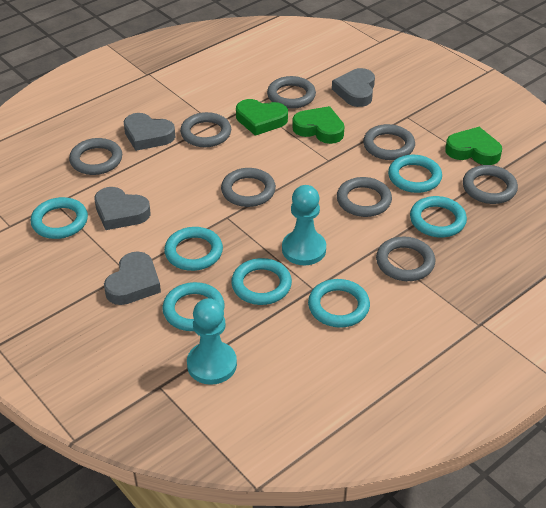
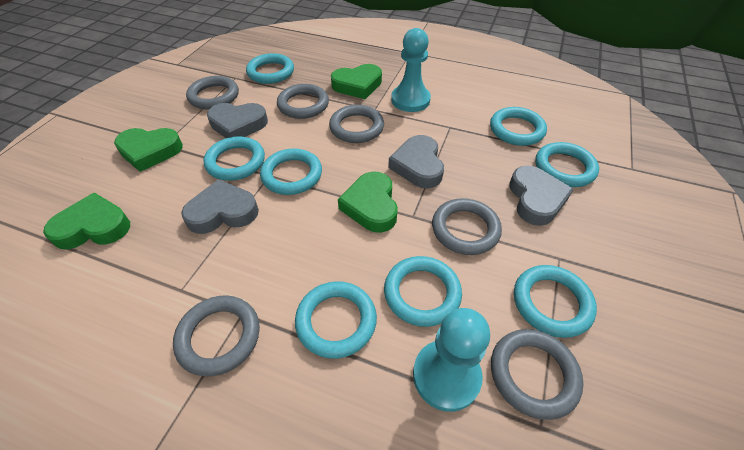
green heart: [236,99,288,136] [292,106,345,144] [445,127,502,165] = 3 -> [43,193,130,249] [114,128,183,172] [331,64,382,99] [338,171,398,233] = 4
grey ring: [69,138,122,175] [180,112,231,147] [221,168,276,207] [267,76,316,109] [337,177,392,217] [363,124,415,160] [376,237,435,281] [463,165,518,204] = 8 -> [173,295,260,376] [186,76,239,110] [277,84,329,119] [329,105,384,143] [432,198,502,255] [491,329,584,420] = 6
turquoise ring: [31,197,88,239] [163,282,225,331] [164,227,223,271] [231,258,292,305] [308,279,370,328] [388,155,442,193] [410,196,467,237] = 7 -> [203,136,265,181] [246,53,294,84] [260,149,322,195] [295,281,377,359] [384,256,462,327] [490,107,547,146] [514,265,597,338] [535,142,599,187] = 8

